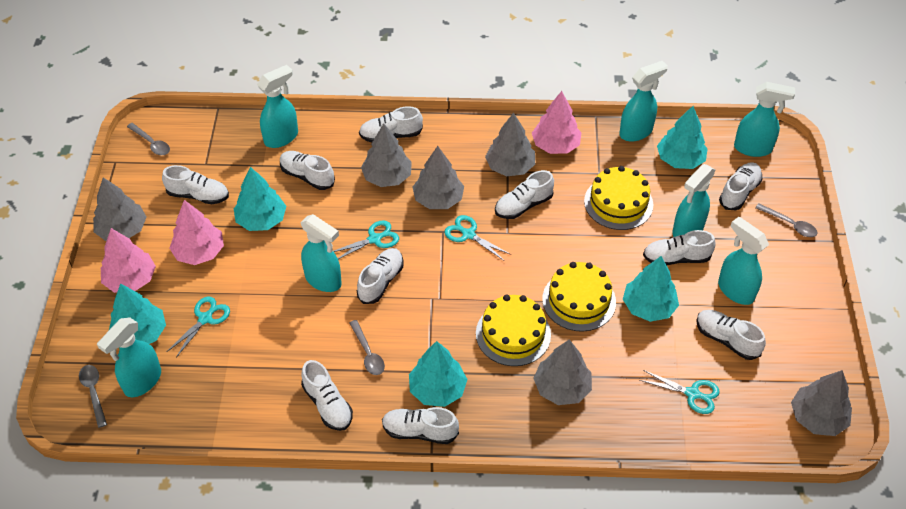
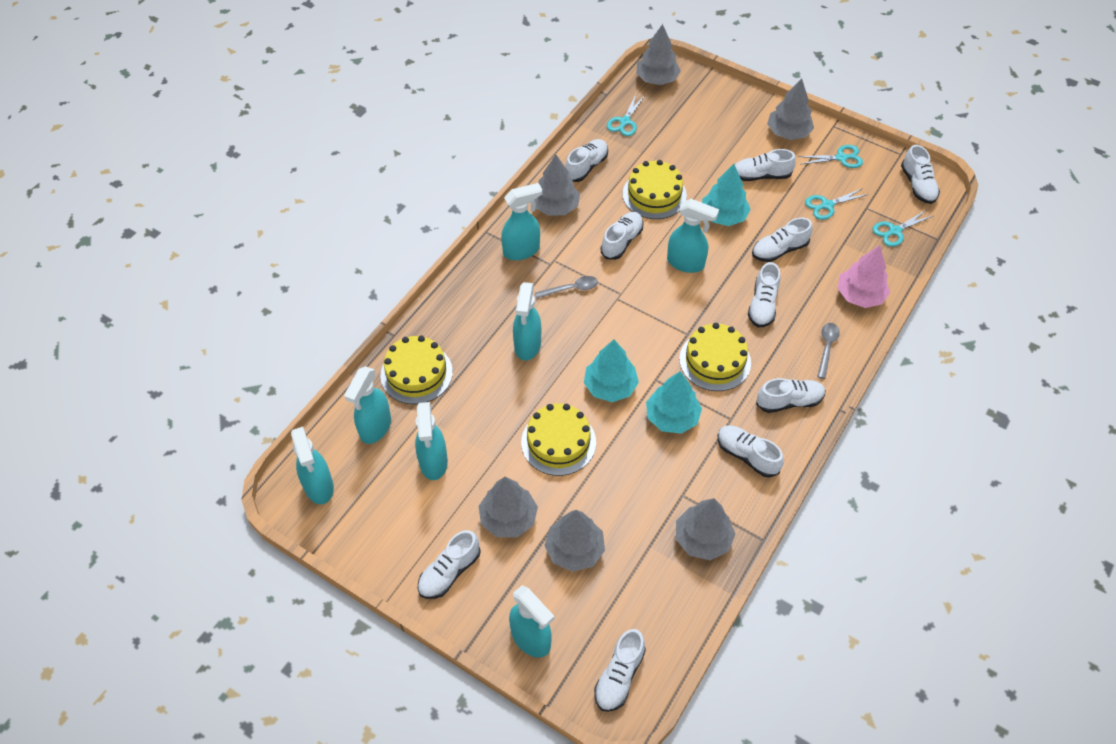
grey spoon: [79,365,107,428] [127,123,170,155] [349,320,385,375] [755,203,817,237] = 4 -> [535,276,598,298] [817,323,840,379] = 2
pink tree: [101,228,156,293] [169,200,224,265] [532,91,582,154] = 3 -> [837,245,890,308] = 1
turquoise tree: [109,283,166,344] [234,167,286,231] [409,341,468,407] [623,256,679,322] [657,106,708,169] = 5 -> [584,340,639,402] [646,371,702,434] [702,164,751,226] = 3
yellow cake: [476,295,551,366] [542,262,616,332] [584,166,653,230] = 3 -> [380,335,453,404] [521,404,596,476] [623,160,687,219] [679,323,751,391] = 4

